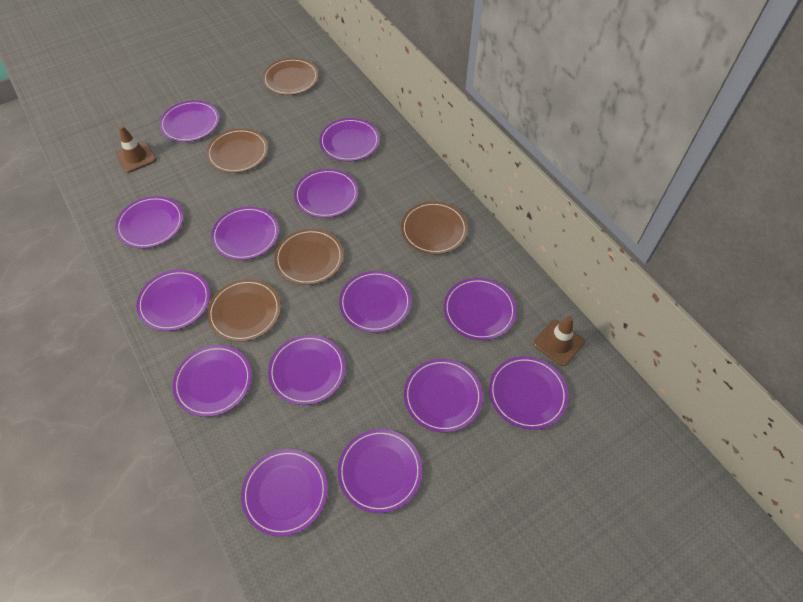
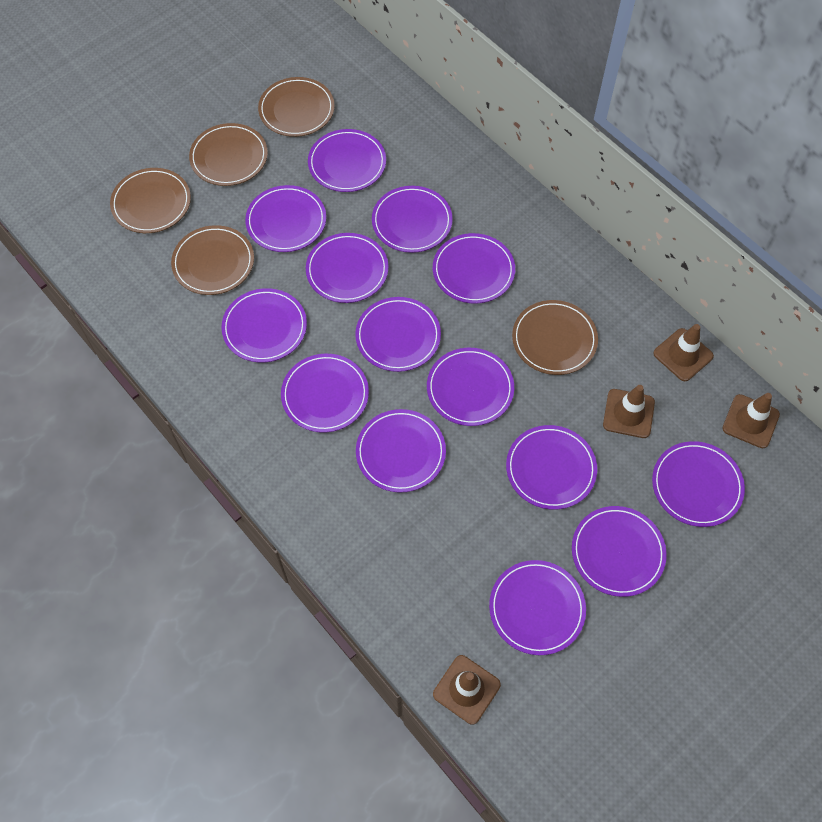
brown traffic cone: [116,125,157,173] [533,316,585,366] = 2 -> [433,655,501,724] [603,385,655,438] [653,324,714,381] [722,393,780,448] = 4

